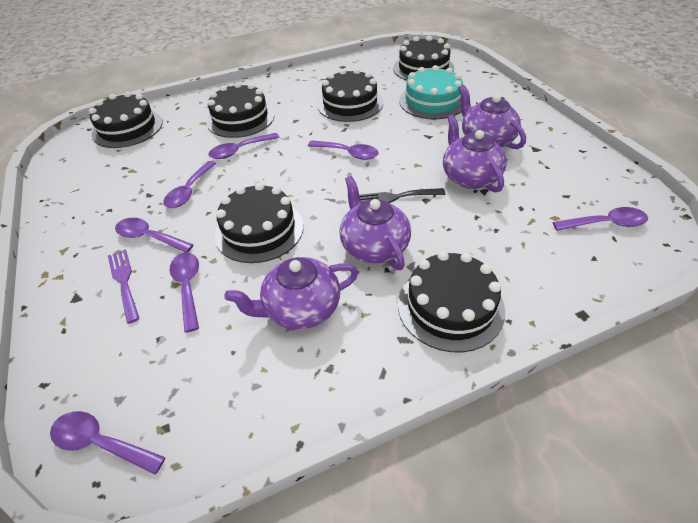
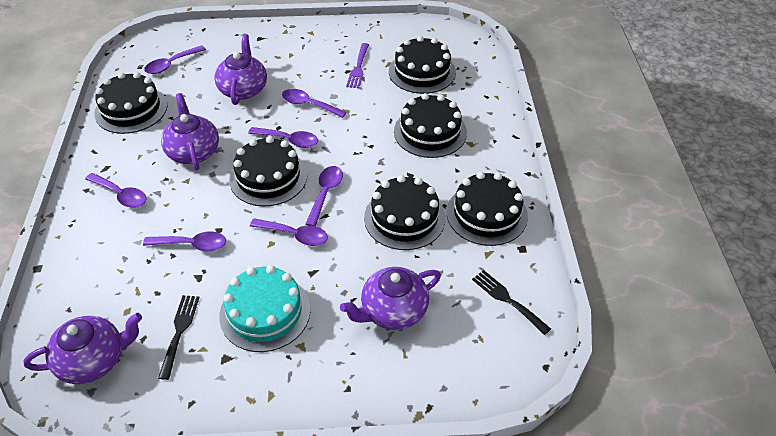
black fork: [359,188,445,203] = 1 -> [158,295,200,380] [472,270,551,335] = 2

